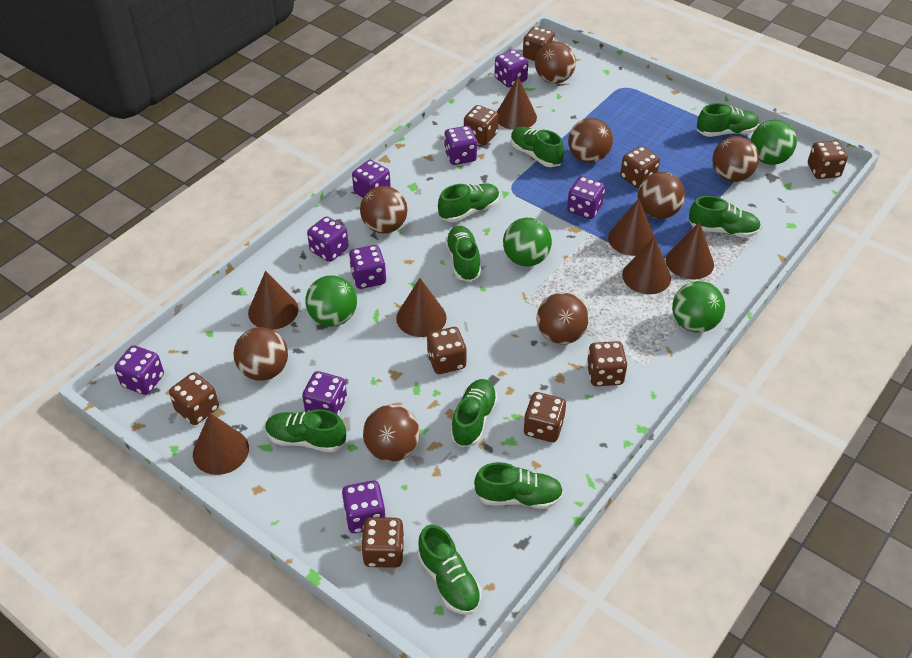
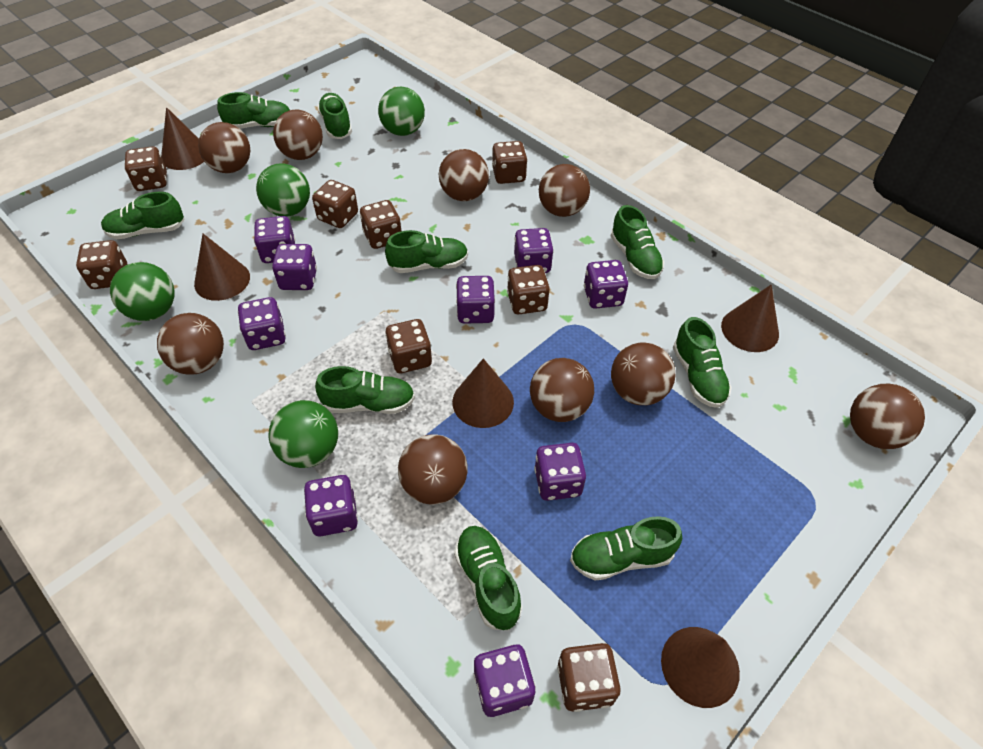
brown ball: [233,327,288,381] [360,186,408,233] [363,405,420,462] [535,42,576,84] [536,293,589,345] [568,118,613,163] [638,172,685,219] [712,136,759,182] = 8 -> [157,313,224,375] [198,122,250,173] [273,109,323,160] [398,434,468,505] [439,149,489,201] [530,358,594,422] [539,164,590,217] [611,342,676,405] [850,383,925,449] = 9
brown cone: [193,413,249,475] [248,271,298,330] [396,278,447,337] [497,77,537,130] [608,199,654,256] [622,236,671,294] [666,222,714,280] = 7 -> [161,107,204,170] [194,234,250,301] [452,358,514,428] [661,627,740,708] [721,285,779,352] = 5
brown dice: [169,372,219,425] [361,517,404,568] [427,327,467,374] [464,105,499,145] [523,26,555,61] [524,392,566,442] [587,341,627,386] [620,146,660,189] [808,141,848,179] = 9 -> [76,240,128,289] [125,146,167,191] [312,180,358,228] [360,200,401,249] [385,319,432,373] [492,141,527,184] [507,265,550,314] [557,643,621,712] = 8

